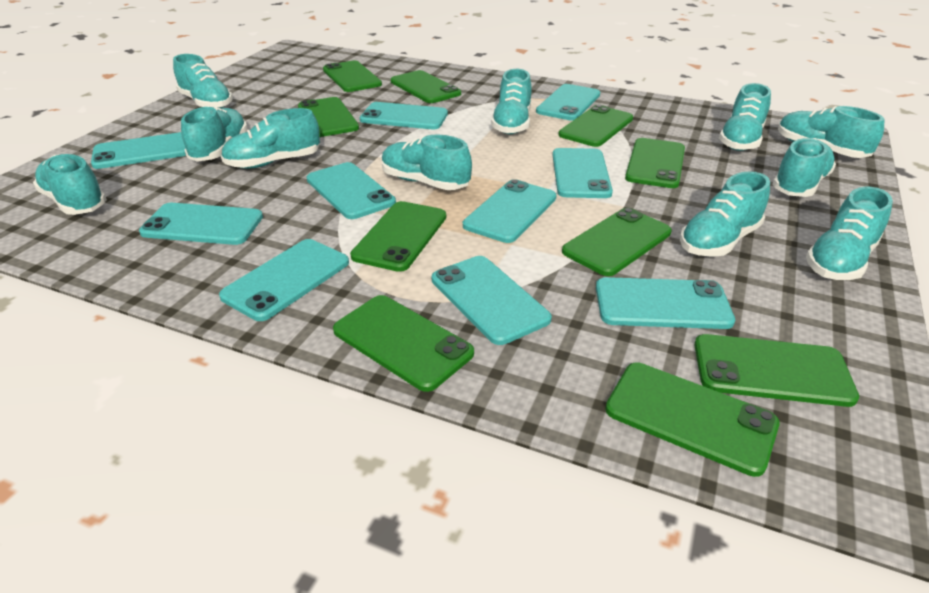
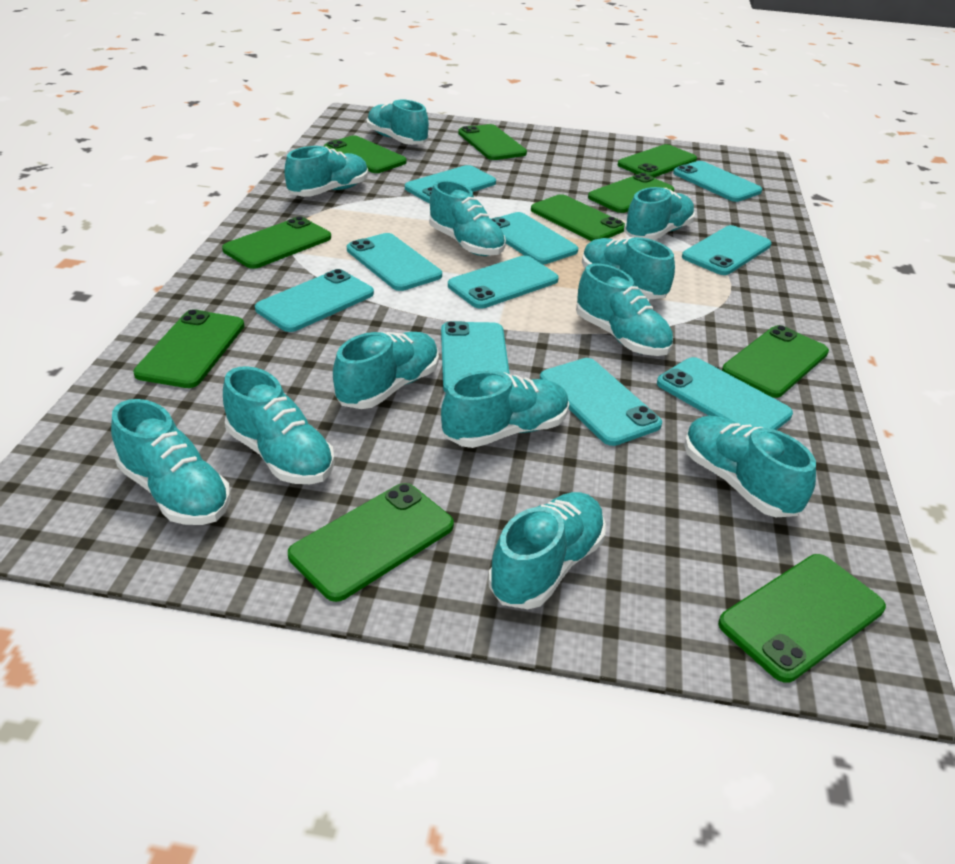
turquoise shoe: [33,154,107,215] [173,54,233,109] [181,106,248,162] [221,108,320,169] [382,135,472,190] [491,69,532,134] [680,171,770,257] [719,83,771,151] [772,138,836,197] [778,106,885,158] [806,187,893,280] = 11 -> [111,399,231,525] [223,366,335,484] [284,146,368,197] [333,332,439,409] [367,99,429,145] [429,180,506,256] [441,371,569,448] [488,492,606,609] [576,263,673,356] [582,237,675,299] [624,187,695,240] [684,416,816,517] = 12

